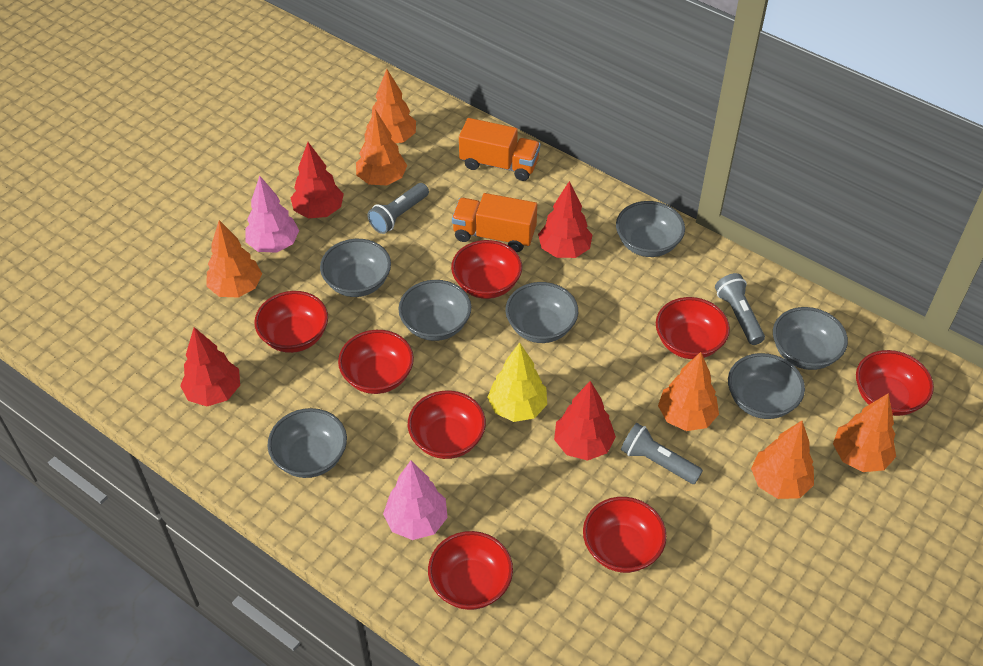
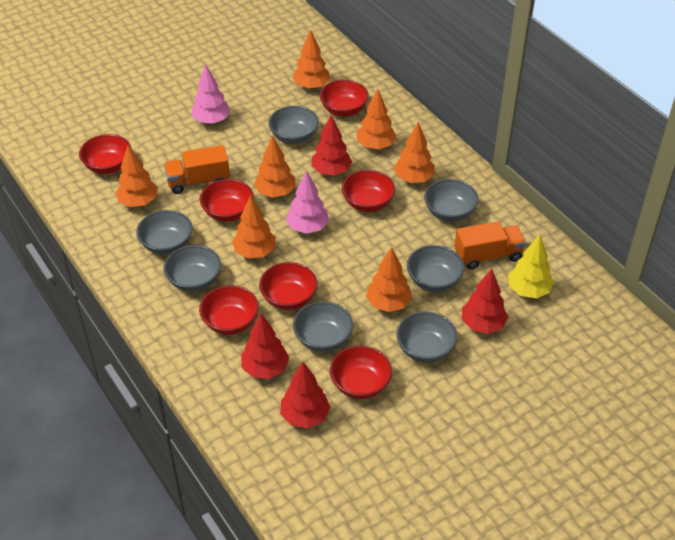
grey flashlight: [367,183,429,234] [621,423,703,484] [715,273,765,345] = 3 -> none = 0
orange tree: [206,220,262,298] [356,109,407,186] [366,69,416,143] [658,352,719,431] [751,421,814,499] [833,393,896,472] = 6 -> [116,146,158,207] [232,195,276,259] [254,135,296,197] [292,30,330,89] [357,89,396,149] [366,247,412,312] [394,122,435,183] = 7
red bowl: [254,291,328,353] [338,330,414,394] [408,391,486,459] [428,531,513,610] [451,240,522,299] [583,497,667,573] [656,297,730,359] [856,350,934,416] = 8 -> [79,134,131,174] [199,285,259,335] [200,179,254,222] [259,262,318,310] [320,80,369,117] [330,346,392,399] [342,170,395,212] = 7

